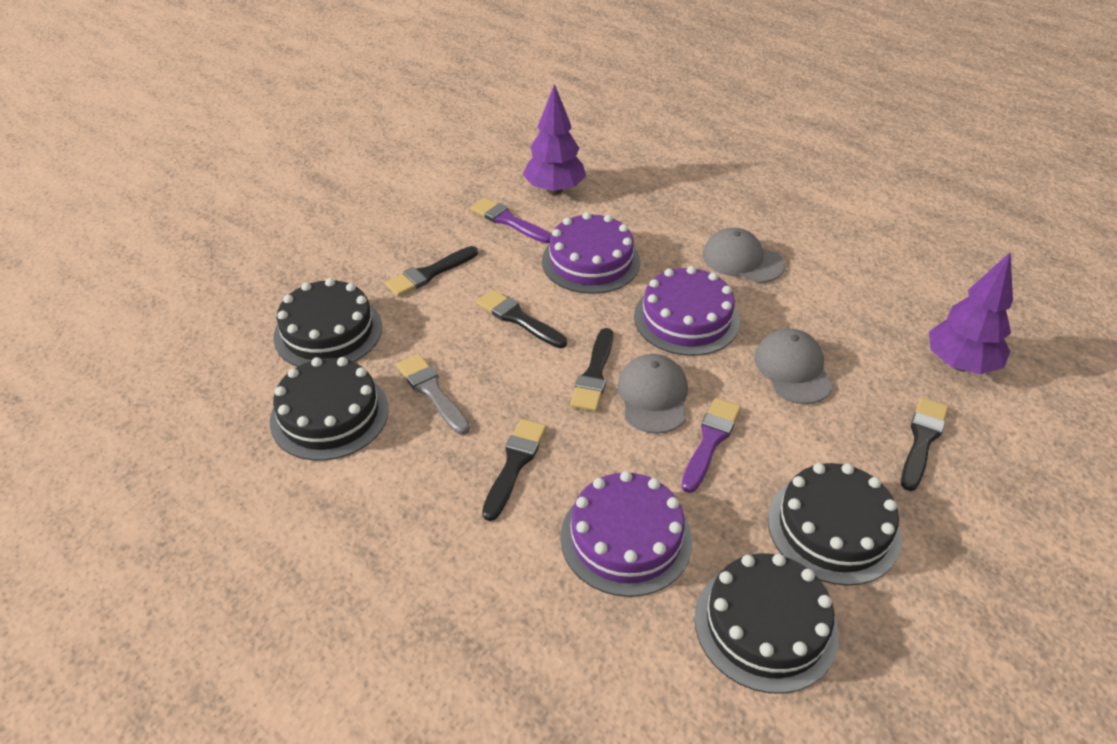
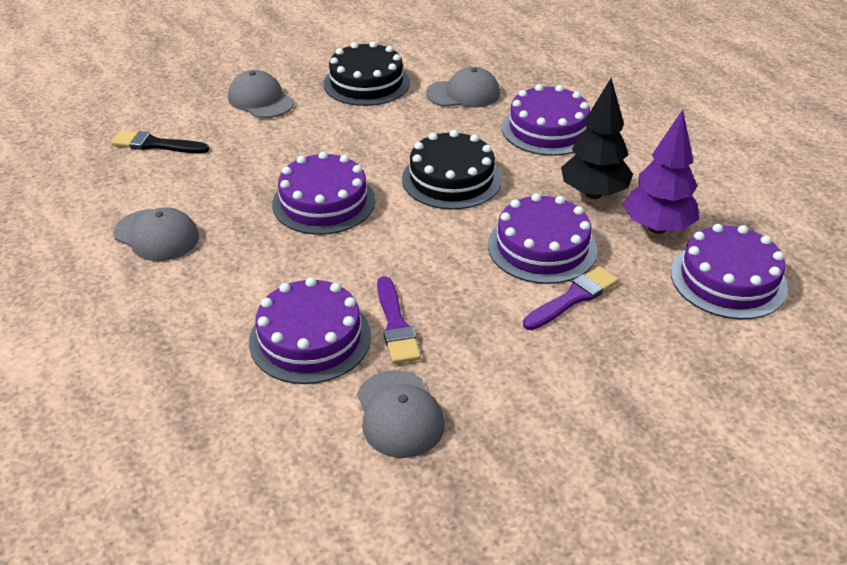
black brush: [385,246,478,297] [477,290,567,348] [482,419,547,521] [570,328,613,411] [901,397,948,491] = 5 -> [111,131,209,154] = 1
black cake: [270,357,389,461] [273,278,382,367] [694,553,839,694] [768,463,902,586] = 4 -> [323,41,410,106] [402,130,502,209] = 2
black tree: none = 0 -> [561,78,633,199] = 1
grey brush: [397,354,470,435] = 1 -> none = 0
grey cap: [617,354,688,434] [703,228,785,283] [754,328,833,404] = 3 -> [113,207,199,261] [228,70,294,118] [357,370,445,458] [426,67,500,108] = 4
purple cake: [542,212,640,294] [560,471,692,597] [634,266,740,356] = 3 -> [249,277,371,384] [272,151,375,235] [488,193,598,284] [502,84,590,156] [671,224,788,319] = 5
purple tree: [523,84,586,195] [929,252,1013,374] = 2 -> [623,110,699,234] = 1

